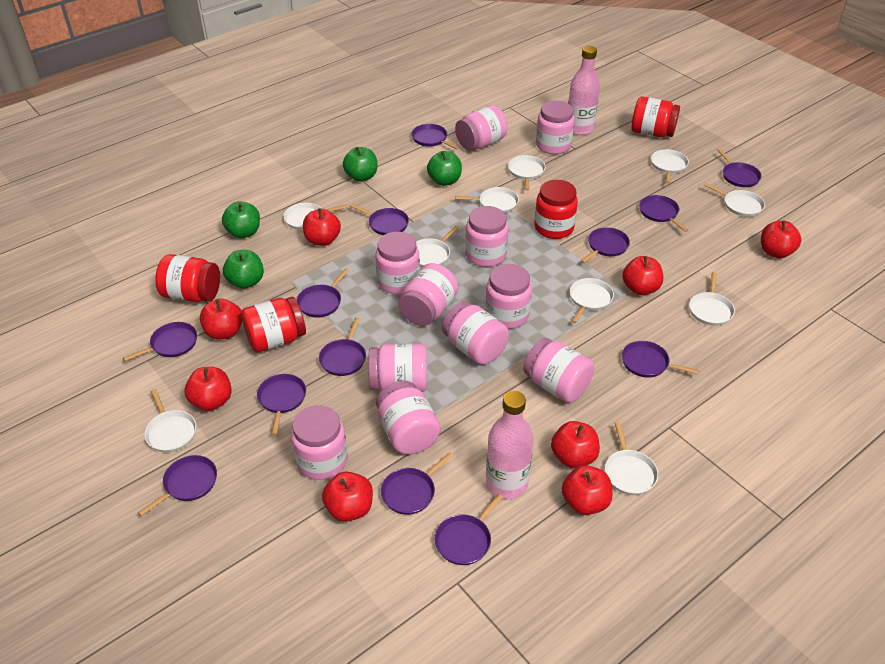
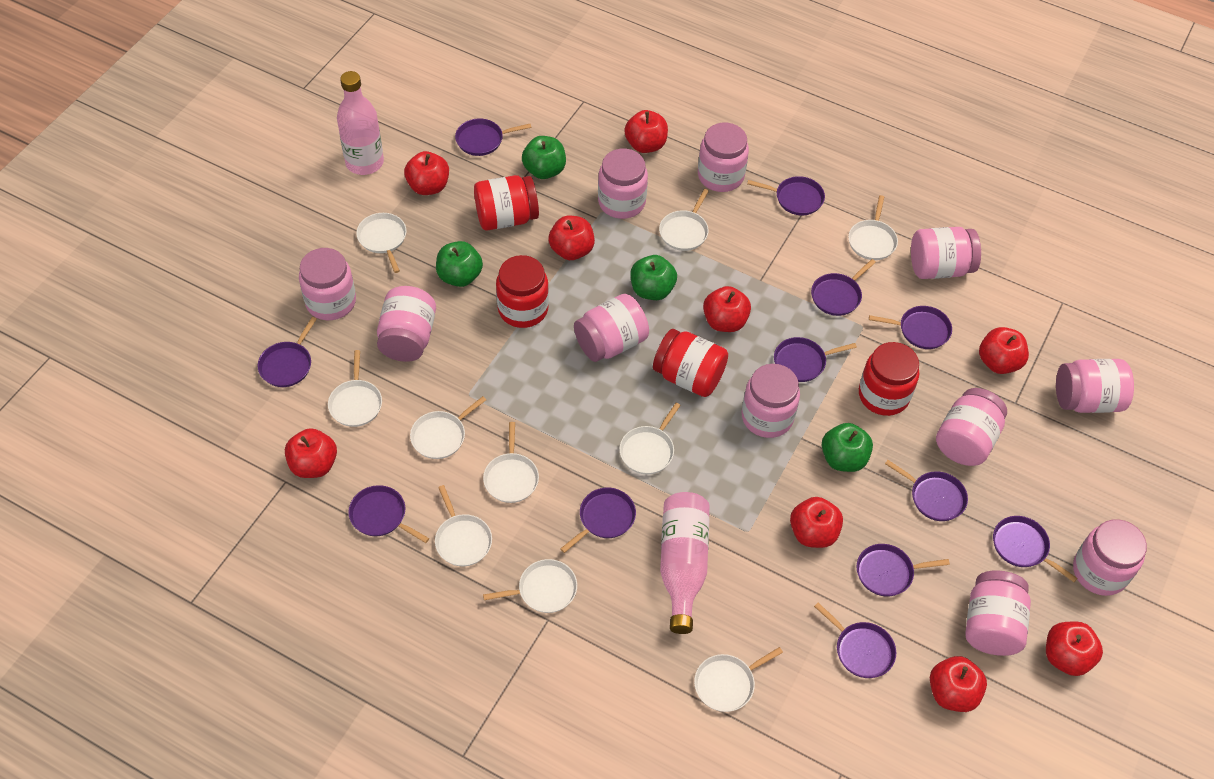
purple pan: [123,322,197,361] [138,455,217,516] [257,374,306,435] [297,268,349,318] [319,317,366,376] [350,204,409,235] [381,452,453,515] [411,124,460,150] [435,494,503,565] [581,227,630,263] [622,341,699,378] [639,195,688,232] [717,148,762,187] = 13 -> [257,317,317,387] [348,485,429,543] [455,118,532,156] [560,488,636,553] [747,176,825,215] [774,337,857,382] [811,259,876,316] [814,603,896,678] [857,544,950,596] [869,306,952,349] [885,460,968,521] [993,516,1078,582] = 12
red apple: [184,367,232,411] [200,298,242,339] [303,208,341,246] [322,471,373,522] [551,421,600,468] [562,465,612,515] [622,256,663,295] [761,220,801,258] = 8 -> [285,428,337,478] [404,151,449,195] [548,216,595,260] [624,110,668,153] [703,286,751,332] [790,497,843,548] [930,656,987,712] [979,327,1029,374] [1046,622,1103,676] = 9

